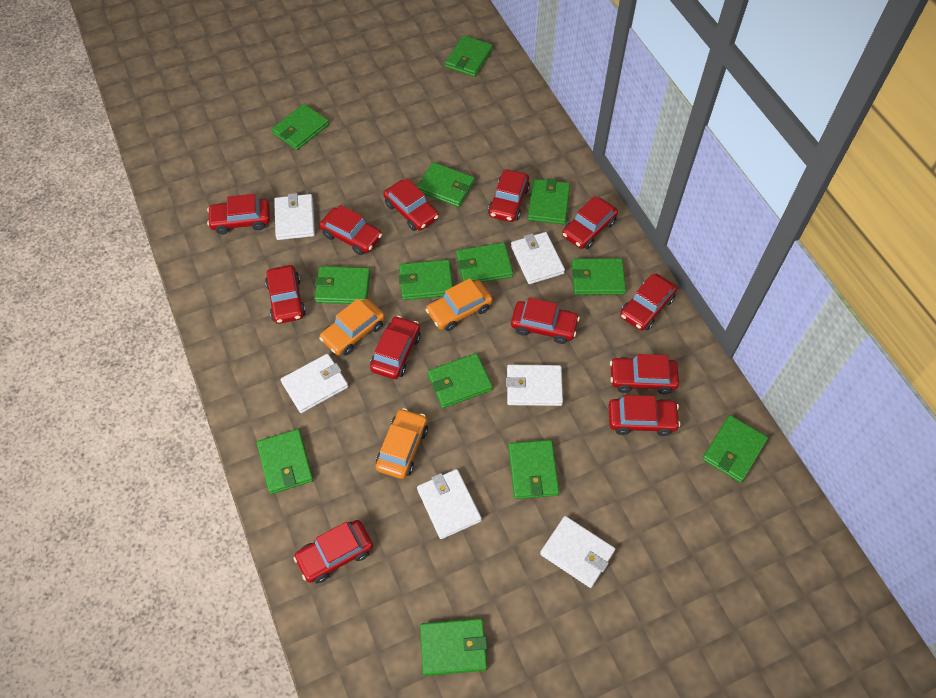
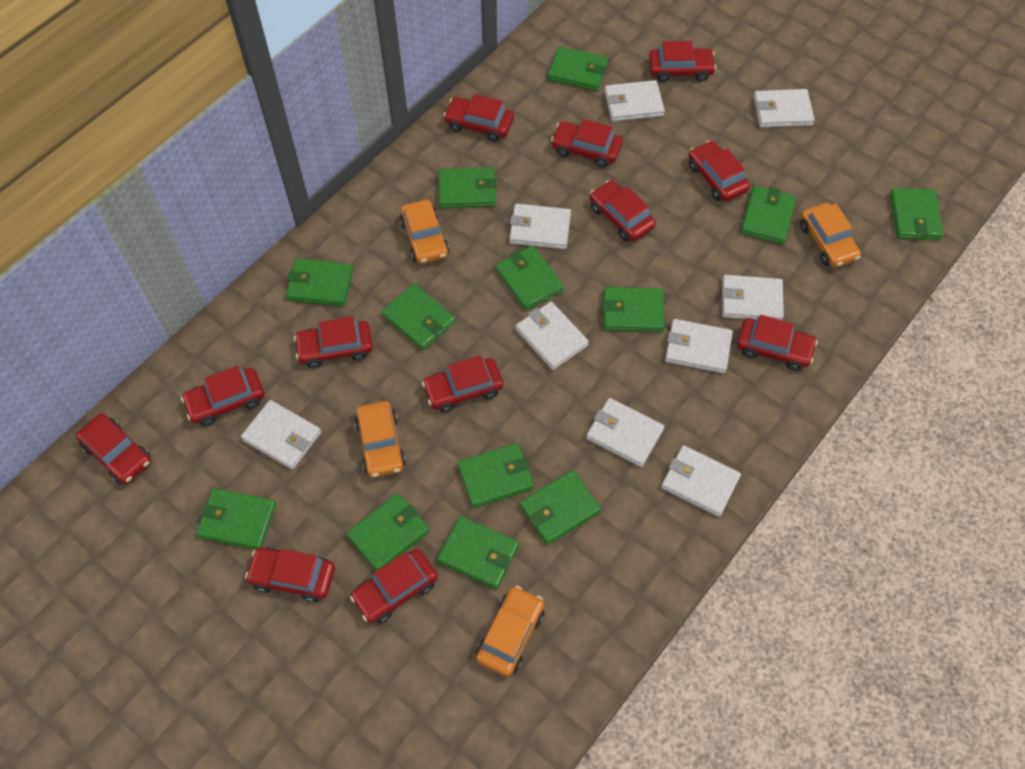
orange car: [319,299,385,356] [376,408,428,479] [426,278,493,331] = 3 -> [355,401,406,478] [400,199,449,264] [476,586,545,677] [800,203,861,268] = 4
white wallet: [274,193,315,240] [281,354,348,413] [417,469,482,539] [506,365,563,406] [511,232,565,284] [540,516,615,588] = 6 -> [241,400,321,470] [509,204,571,249] [516,302,589,370] [586,398,664,467] [604,80,665,122] [661,445,741,517] [665,319,733,374] [722,275,784,320] [754,89,815,128] = 9

